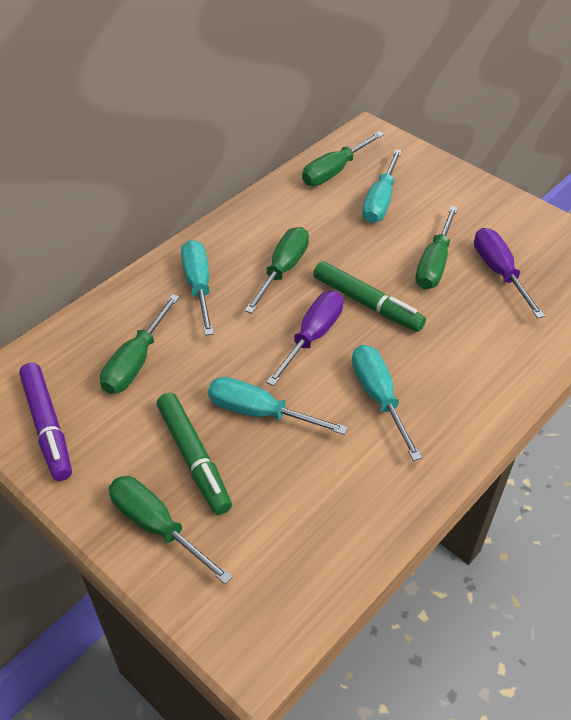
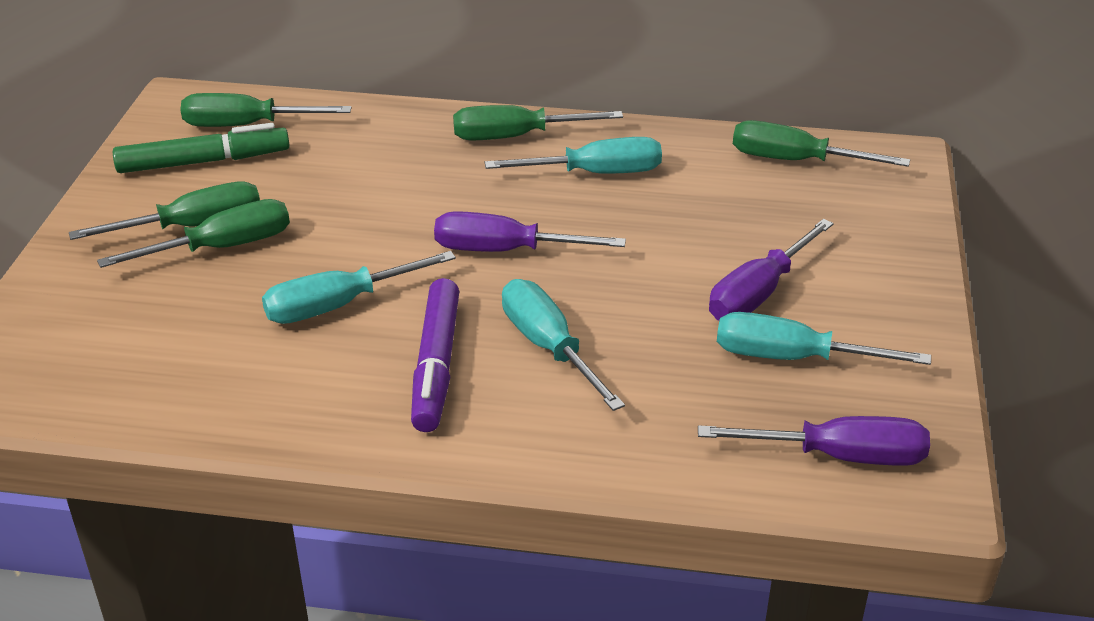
green marker: [157,393,232,515] [313,261,426,332] = 2 -> [113,123,290,173] = 1
purple screwdriver: [266,291,343,386] [474,228,545,319] = 2 -> [434,211,626,252] [698,416,930,466] [709,219,834,320] = 3

